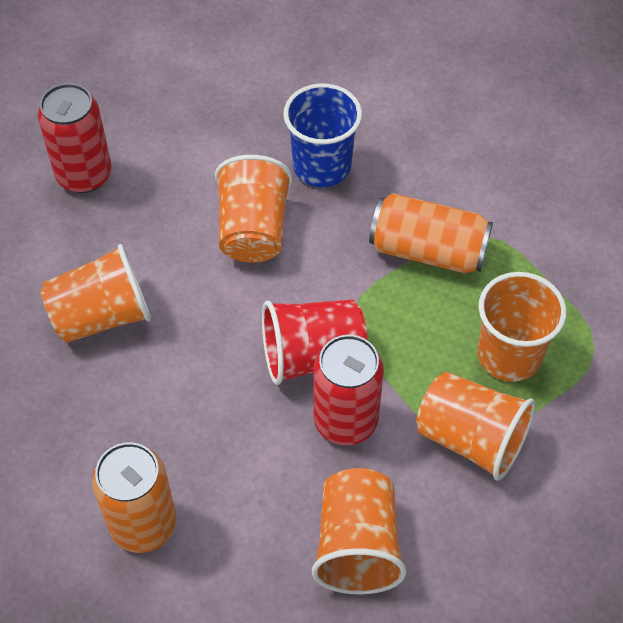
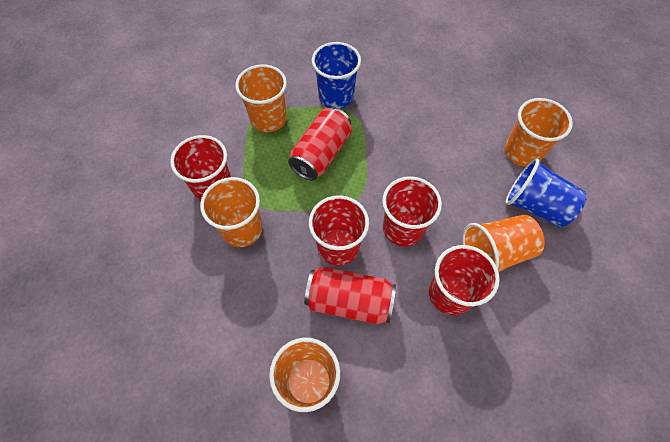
blue cup: [283,83,362,187] = 1 -> [312,42,361,109] [505,158,586,228] = 2
orange can: [92,442,177,553] [369,193,493,273] = 2 -> none = 0
red cup: [262,300,368,385] = 1 -> [170,135,231,202] [309,195,369,266] [382,176,442,247] [429,245,500,316] = 4

